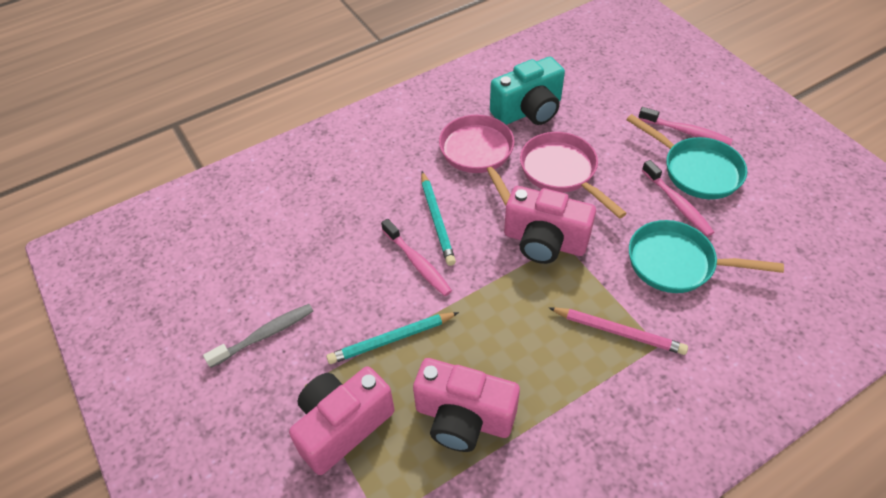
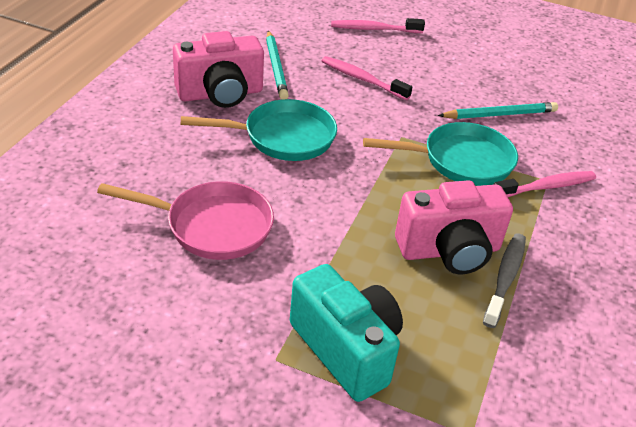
pink camera: [289,366,395,475] [413,358,520,452] [504,186,596,264] = 3 -> [173,31,264,108] [395,180,513,274] = 2
pink pan: [439,115,514,205] [520,132,627,219] = 2 -> [97,181,274,260] = 1
pink pencil: [549,307,688,355] = 1 -> none = 0

